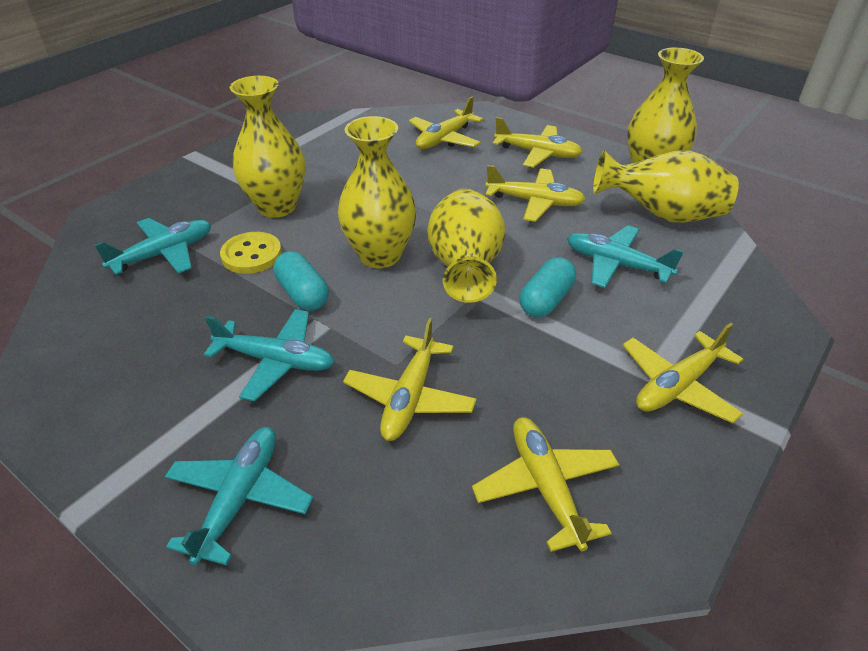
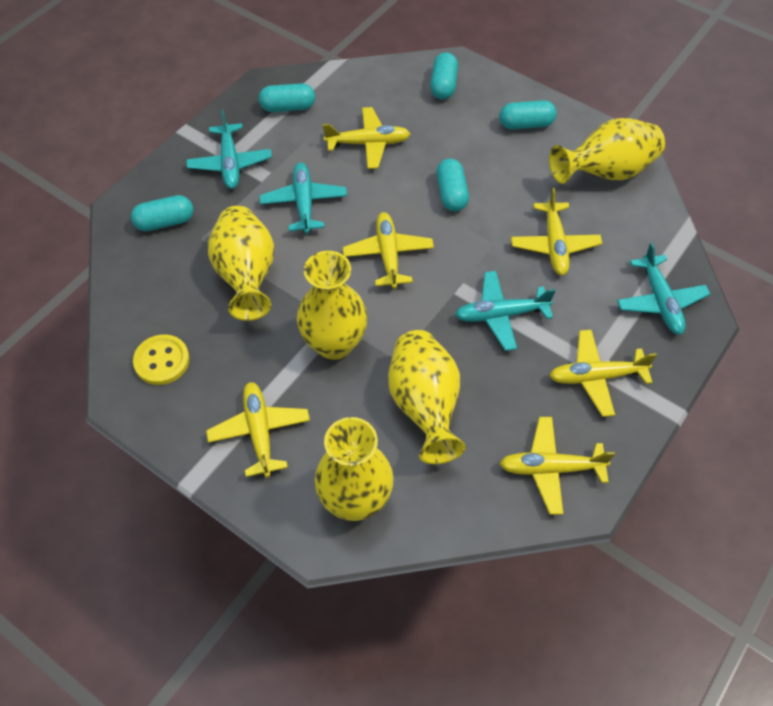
turquoise capsule: [273,251,329,311] [520,257,576,318] = 2 -> [131,195,194,231] [259,83,315,112] [430,52,458,99] [436,159,469,211] [499,100,557,129] = 5

